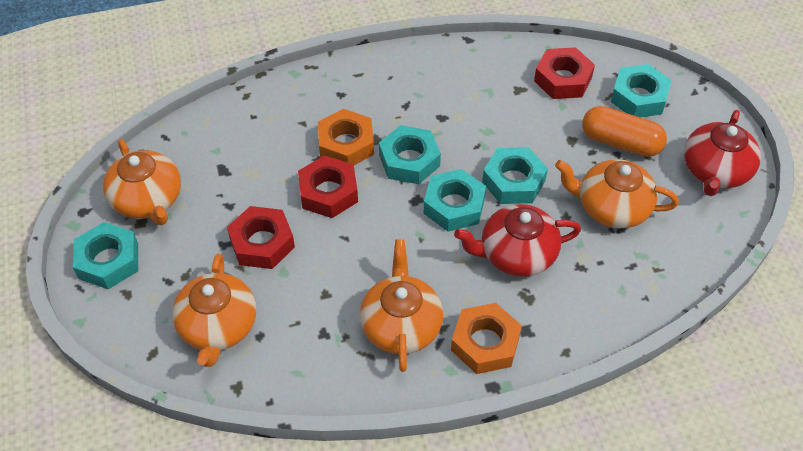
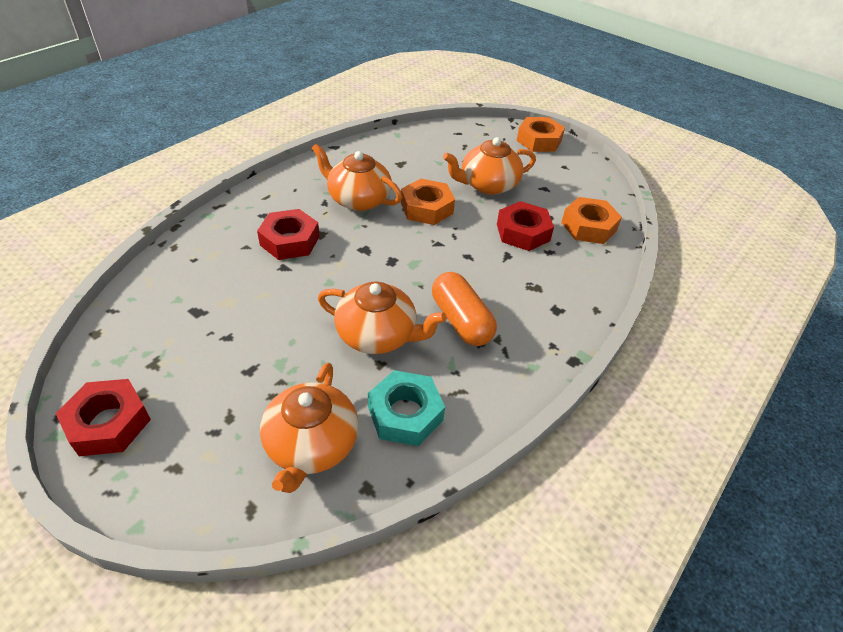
orange nut: [318,109,374,165] [451,303,522,374] = 2 -> [401,179,455,225] [517,117,565,152] [561,197,622,244] = 3
red teapot: [454,204,581,277] [684,110,761,196] = 2 -> none = 0
turquoise nut: [73,222,138,289] [379,125,441,184] [424,169,486,232] [482,147,548,204] [611,64,672,118] = 5 -> [368,370,445,446] = 1

